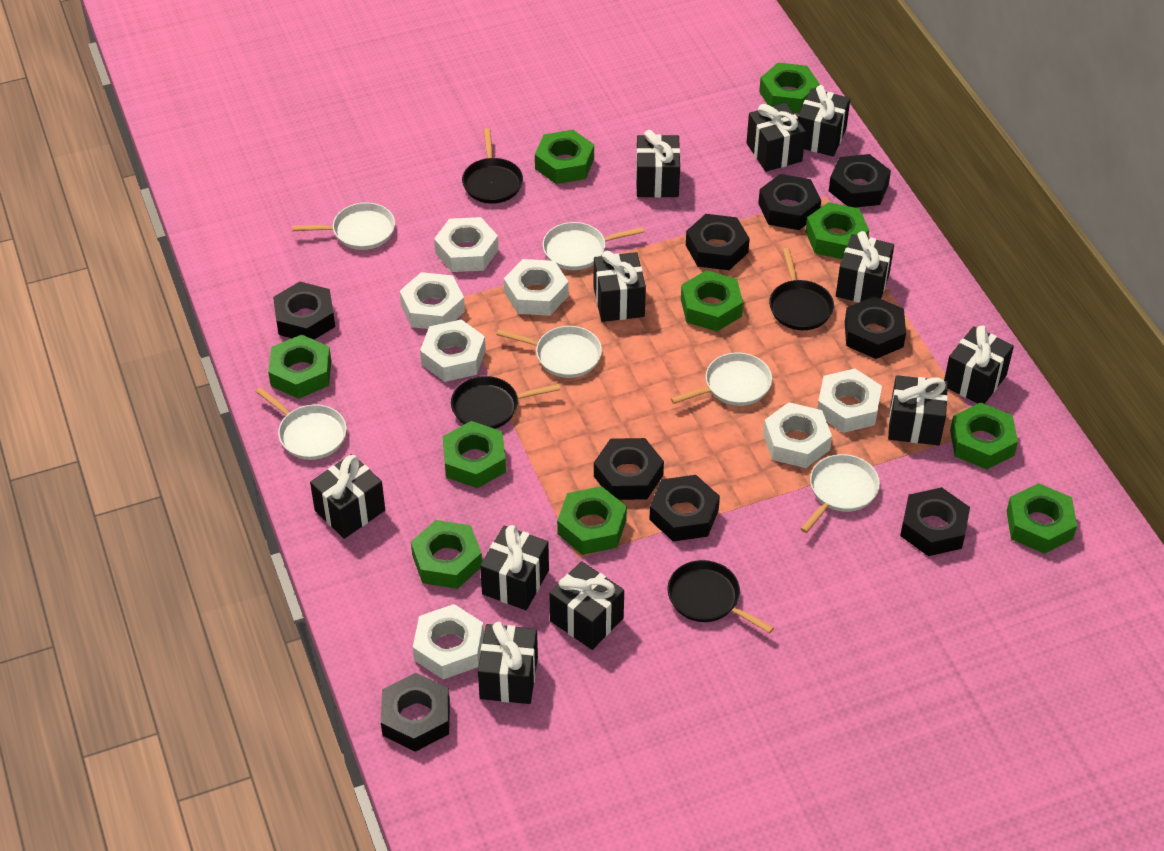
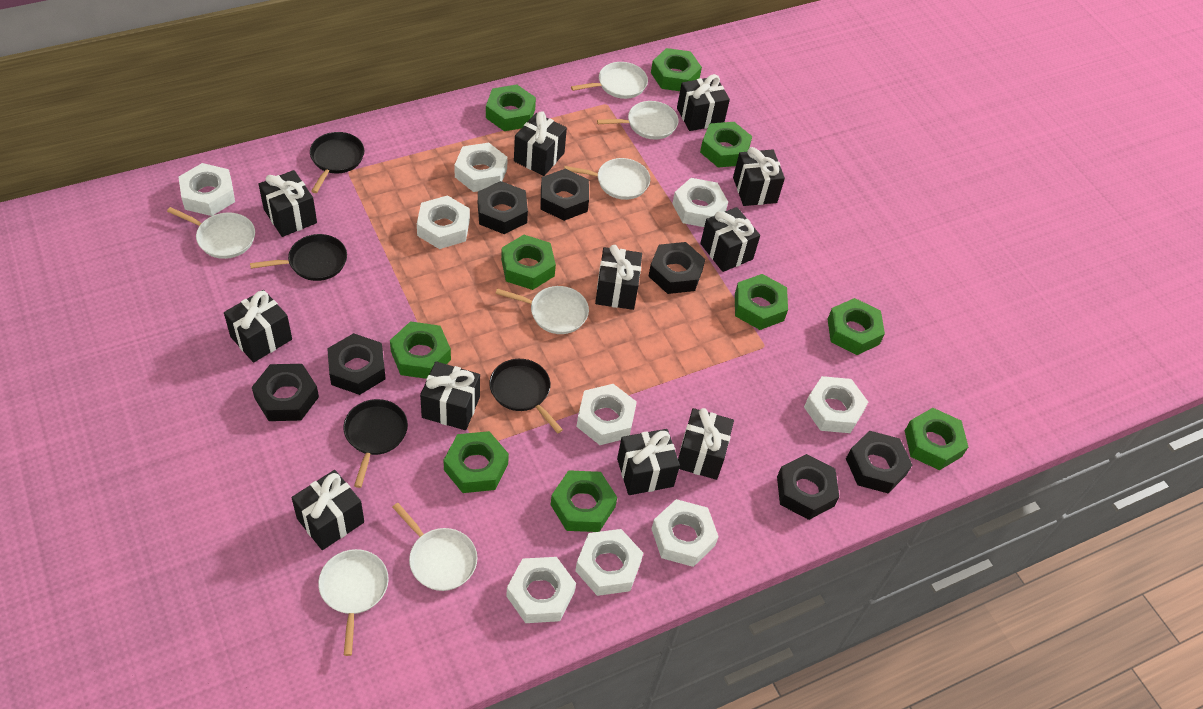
black nut: [273,282,335,340] [381,673,450,752] [594,438,664,500] [649,475,720,542] [686,214,750,270] [758,174,821,230] [829,154,891,208] [845,296,906,359] [900,487,970,556] = 9 -> [252,364,319,421] [327,333,386,395] [478,181,528,234] [540,169,589,221] [648,242,705,294] [777,454,839,520] [846,431,912,493] = 7
white nut: [400,272,465,329] [413,604,484,679] [420,319,486,382] [434,217,499,272] [504,259,569,316] [763,402,832,468] [817,369,882,433] = 7 -> [179,163,235,216] [417,195,470,249] [455,143,508,192] [506,557,576,623] [575,529,643,596] [576,384,637,445] [652,499,719,567] [672,178,728,227] [804,376,868,433] = 9
white pan: [256,387,347,460] [292,202,395,250] [496,326,602,378] [543,222,644,270] [671,352,772,406] [800,454,880,533] = 6 -> [167,207,255,259] [318,549,389,656] [393,503,477,591] [495,286,589,334] [564,158,650,200] [571,62,648,99] [597,101,679,140] = 7

